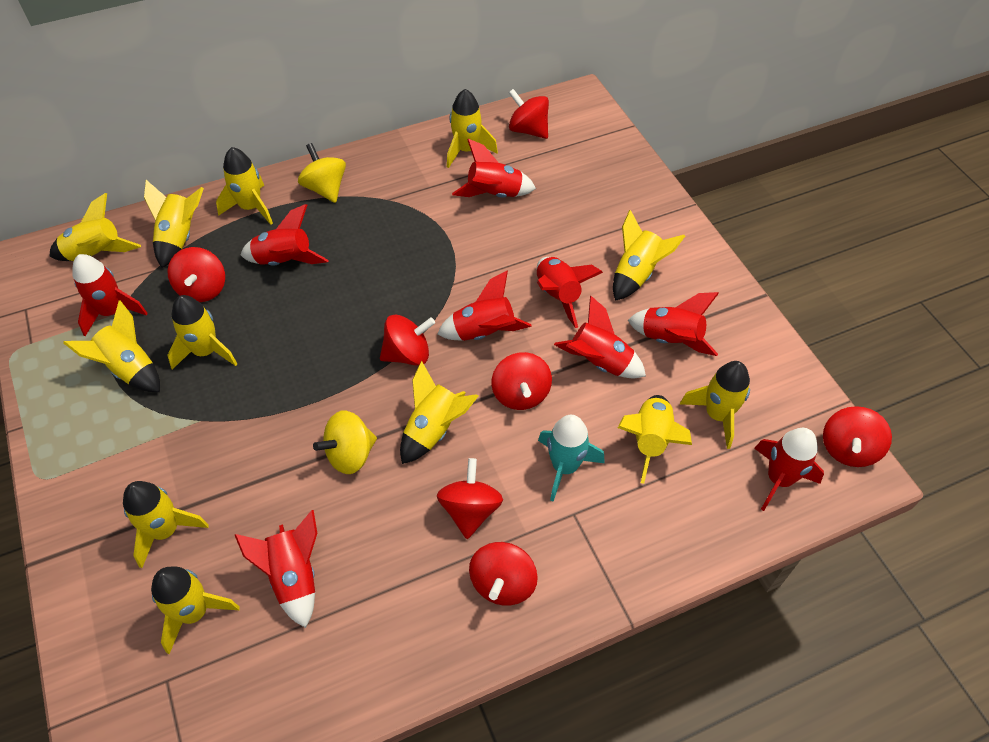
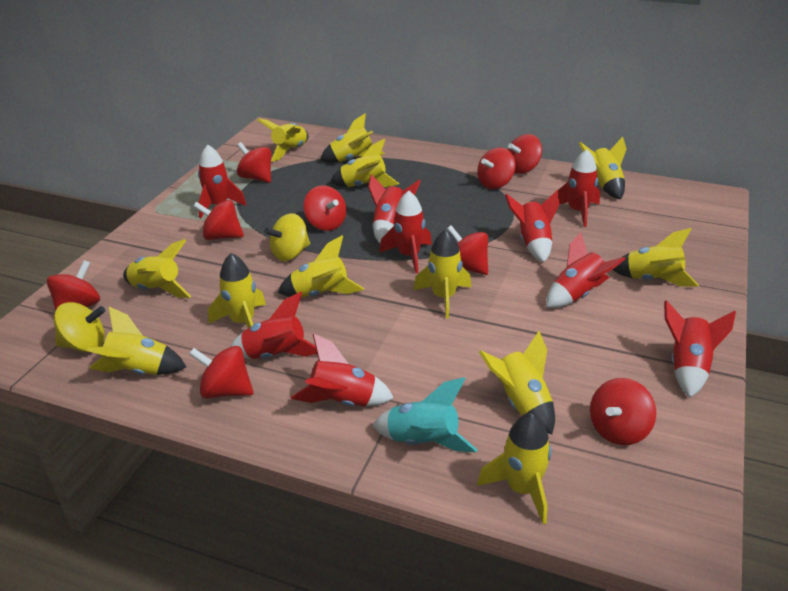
red spinning top: [167,247,225,302] [380,315,435,366] [437,458,503,539] [469,542,538,606] [491,352,552,410] [509,89,549,139] [823,406,892,467] = 7 -> [47,260,100,311] [189,346,253,399] [193,200,244,240] [237,142,272,183] [304,185,346,231] [446,225,488,275] [477,148,516,189] [508,134,542,174] [590,378,656,445] = 9

